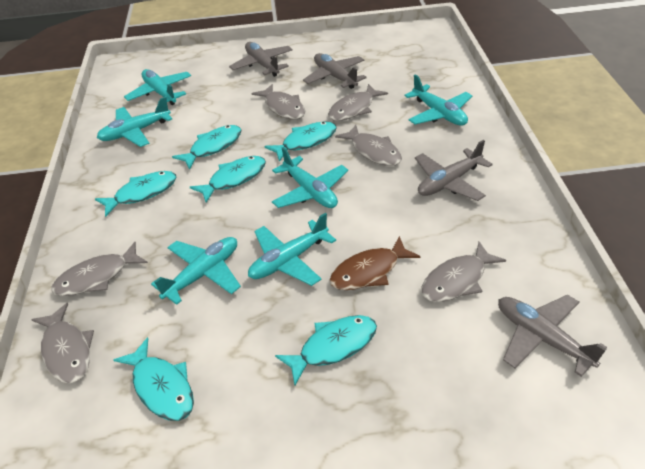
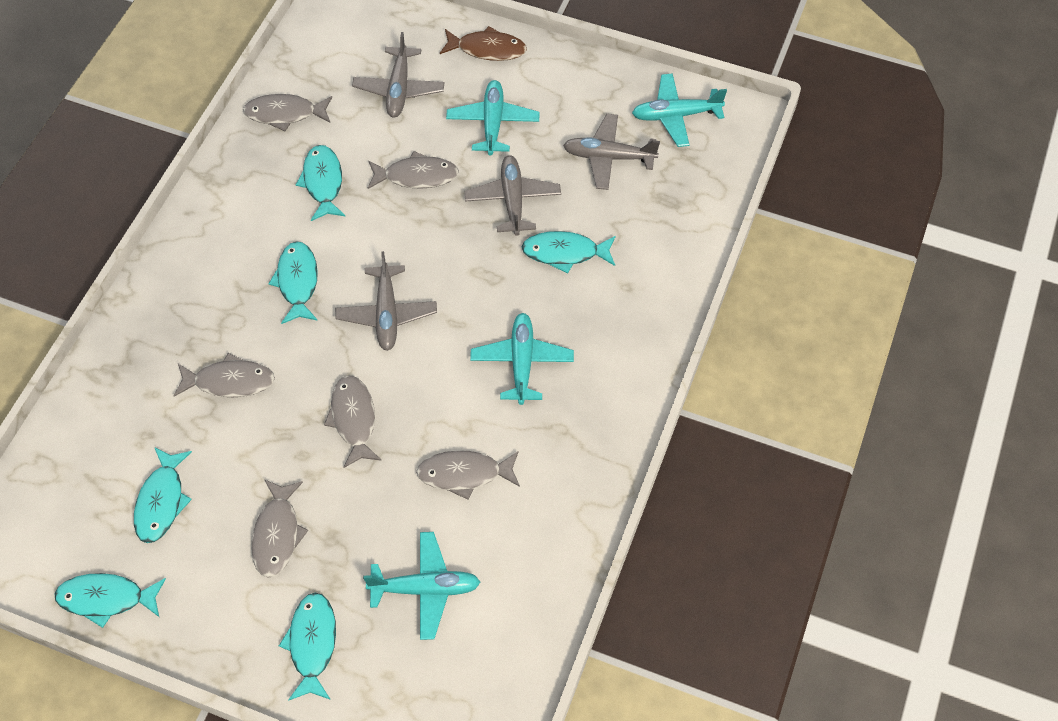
turquoise plane: [97,97,172,147] [124,69,191,105] [151,237,241,305] [248,213,336,286] [272,147,348,208] [404,74,472,126] = 6 -> [363,532,480,640] [446,80,540,156] [470,313,574,405] [632,73,727,147] = 4

